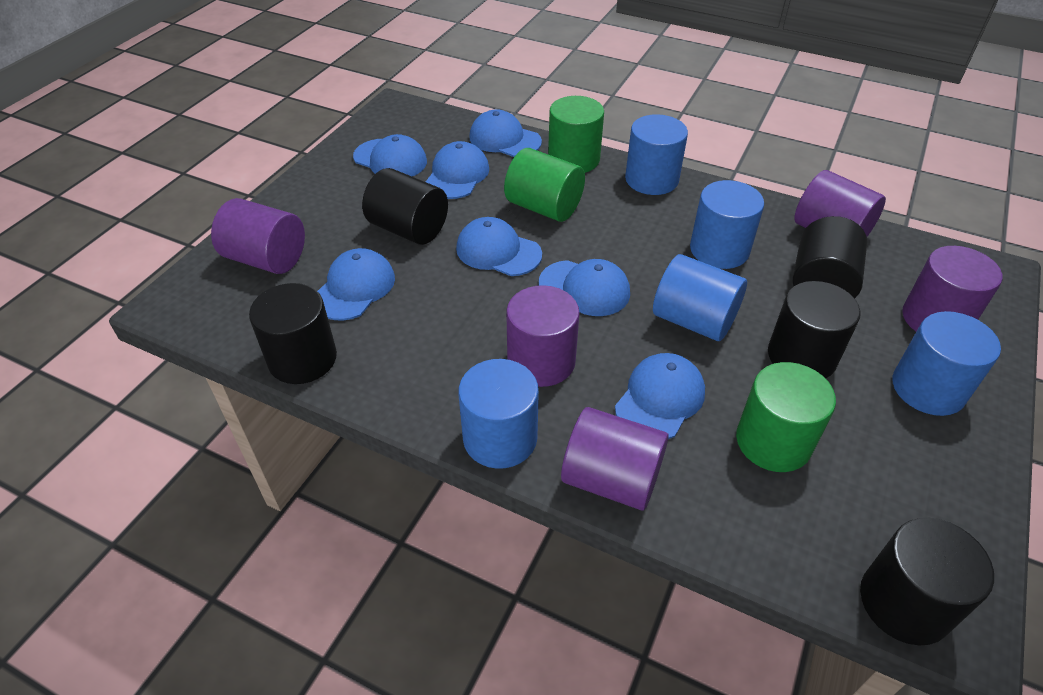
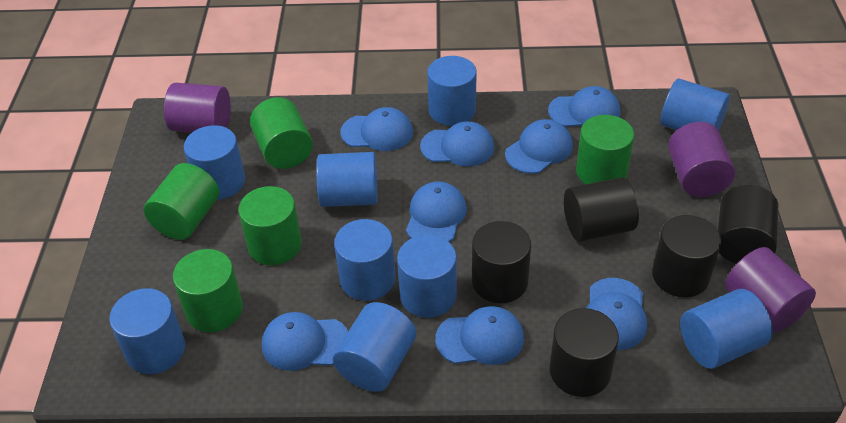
blue cap: [317,248,395,321] [353,134,427,176] [426,141,489,199] [456,217,542,276] [469,109,542,157] [539,259,630,316] [615,353,705,439] = 7 -> [262,312,348,371] [340,107,413,151] [406,181,467,242] [420,121,494,166] [435,306,524,365] [505,119,573,174] [548,86,620,127] [587,278,647,350] = 8
blue cylinder: [458,359,539,469] [625,114,688,195] [653,254,747,341] [690,180,764,269] [893,311,1001,416] = 5 -> [109,288,185,374] [184,125,245,200] [316,152,378,207] [333,302,416,392] [334,219,396,301] [397,235,457,318] [427,56,476,126] [660,78,730,131] [680,289,773,369] = 9
green cylinder: [504,148,585,222] [548,96,604,173] [736,362,836,472] = 3 -> [144,163,219,240] [173,249,243,332] [238,186,302,265] [250,97,313,169] [576,115,634,184] = 5
purple cylinder: [211,198,305,274] [506,285,580,387] [561,407,669,511] [794,170,886,237] [902,246,1002,331] = 5 -> [164,83,231,133] [668,122,735,197] [725,247,816,333] = 3

